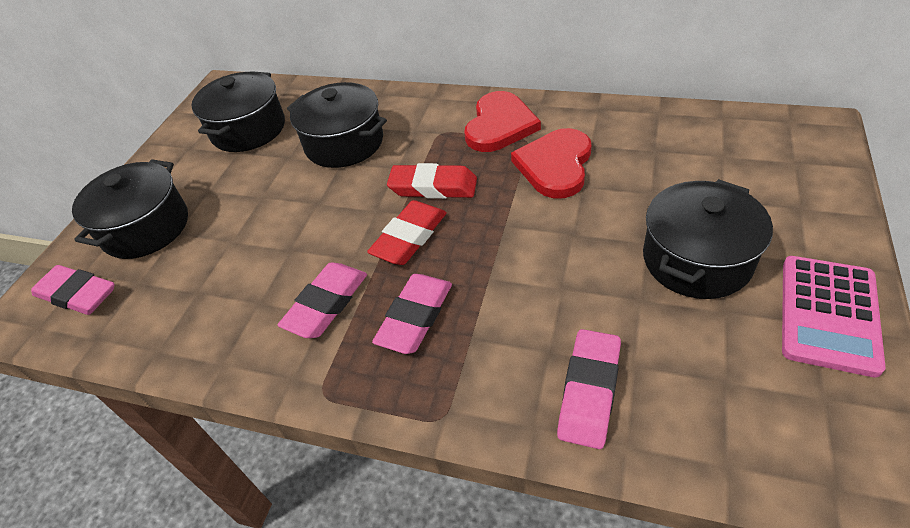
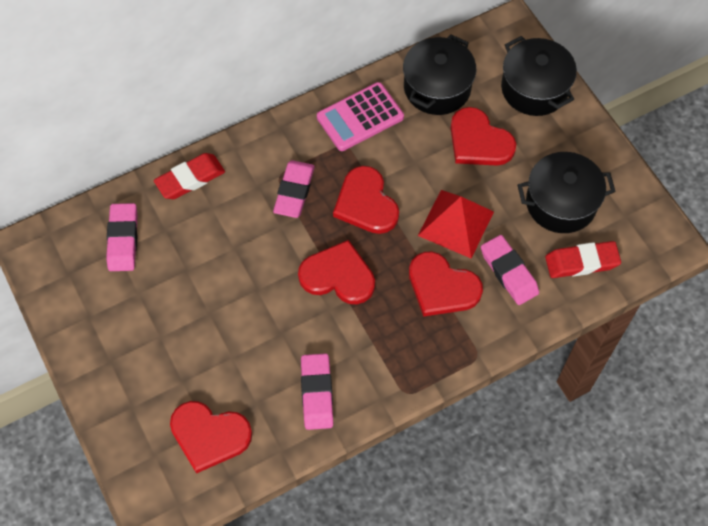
black pot: [72,160,188,259] [191,71,285,152] [287,82,387,168] [643,179,773,299] = 4 -> [403,35,476,115] [501,36,577,116] [517,152,615,233] = 3
red heart: [464,91,541,152] [511,128,592,198] = 2 -> [170,401,252,474] [298,240,375,304] [333,166,399,234] [409,251,483,317] [451,107,516,166] = 5
red pyramid: none = 0 -> [418,190,494,258] = 1

